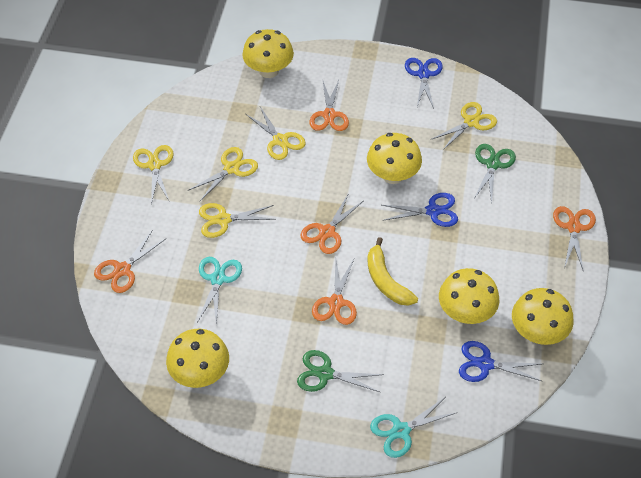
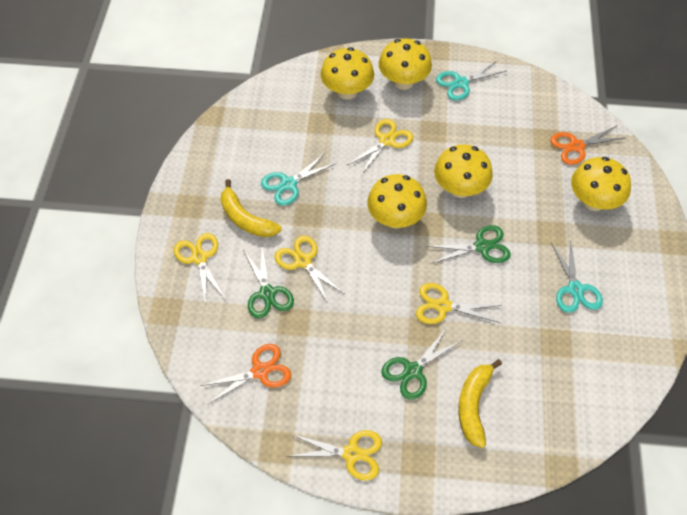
blue scissors: [382,193,458,227] [405,58,443,109] [459,341,542,382] = 3 -> none = 0
green scissors: [297,350,384,392] [474,144,516,204] = 2 -> [243,247,294,318] [381,328,461,400] [427,225,511,263] = 3
orange scissors: [94,230,166,293] [301,193,363,254] [309,79,349,131] [312,259,357,325] [553,206,596,269] = 5 -> [200,344,291,405] [550,126,625,165] = 2
turquoise scissors: [197,257,242,326] [370,397,457,458] = 2 -> [261,153,336,206] [436,61,506,101] [551,241,603,313] = 3
yellow banana: [367,237,418,306] = 1 -> [221,179,282,237] [458,359,502,448] = 2

